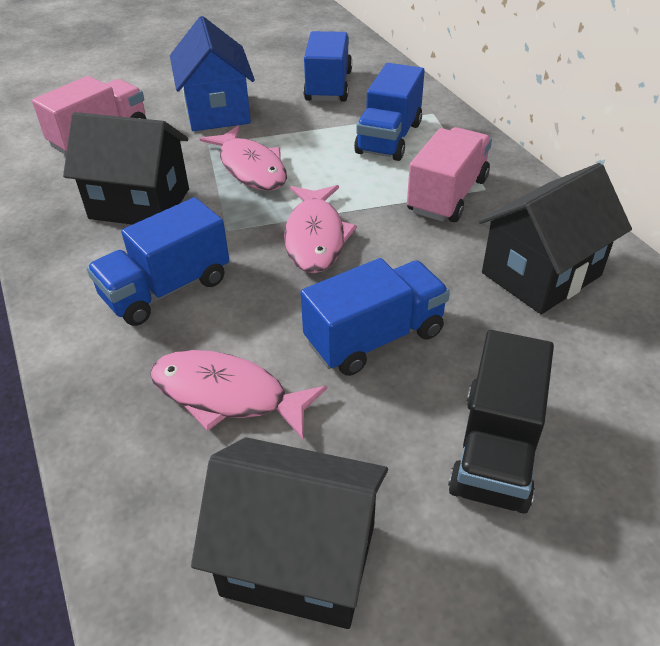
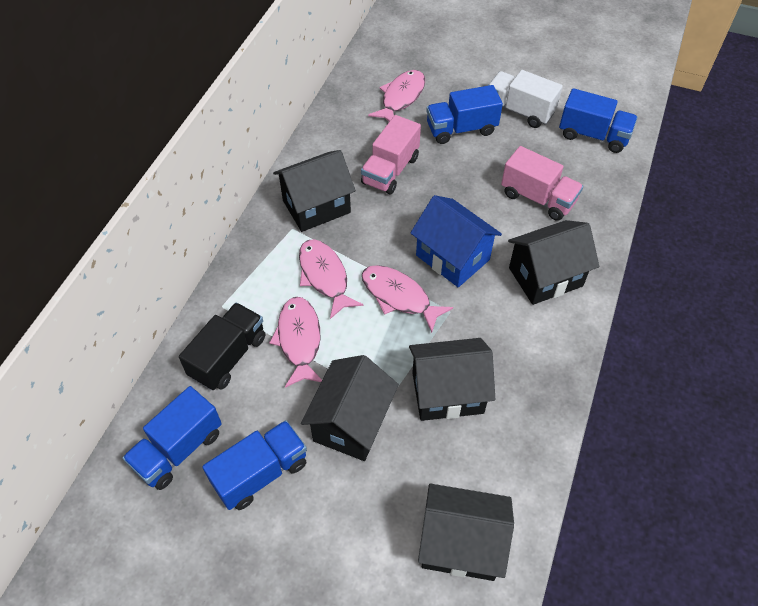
black house: [63,112,189,225] [191,437,388,629] [479,163,632,314] = 3 -> [273,150,356,232] [301,355,399,461] [409,338,495,421] [418,483,514,581] [508,220,599,305] = 5
pink fish: [150,350,327,439] [200,125,287,191] [284,185,357,273] = 3 -> [269,297,322,388] [299,239,363,319] [362,265,453,333] [368,70,425,122] = 4
white truck: none = 0 -> [488,70,563,128] = 1

